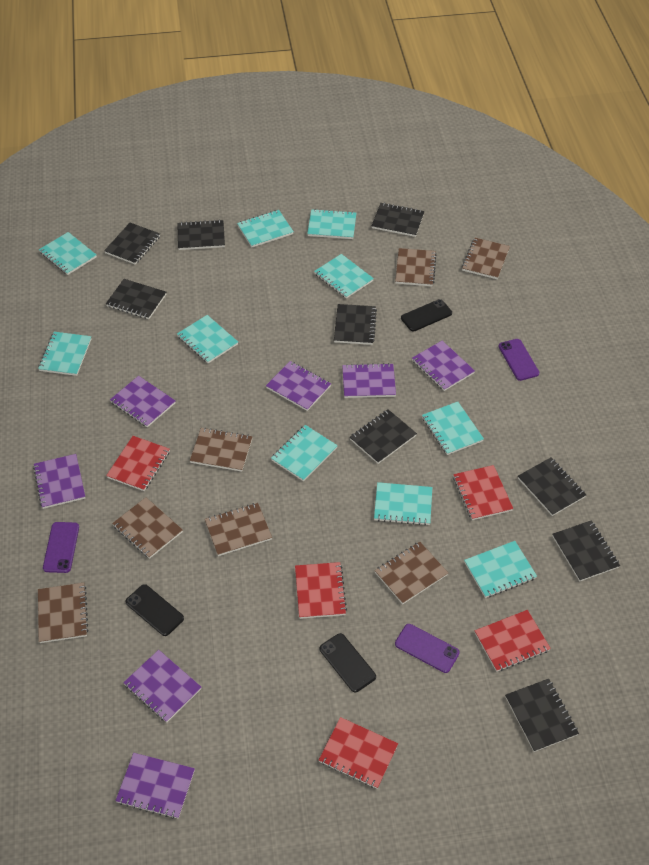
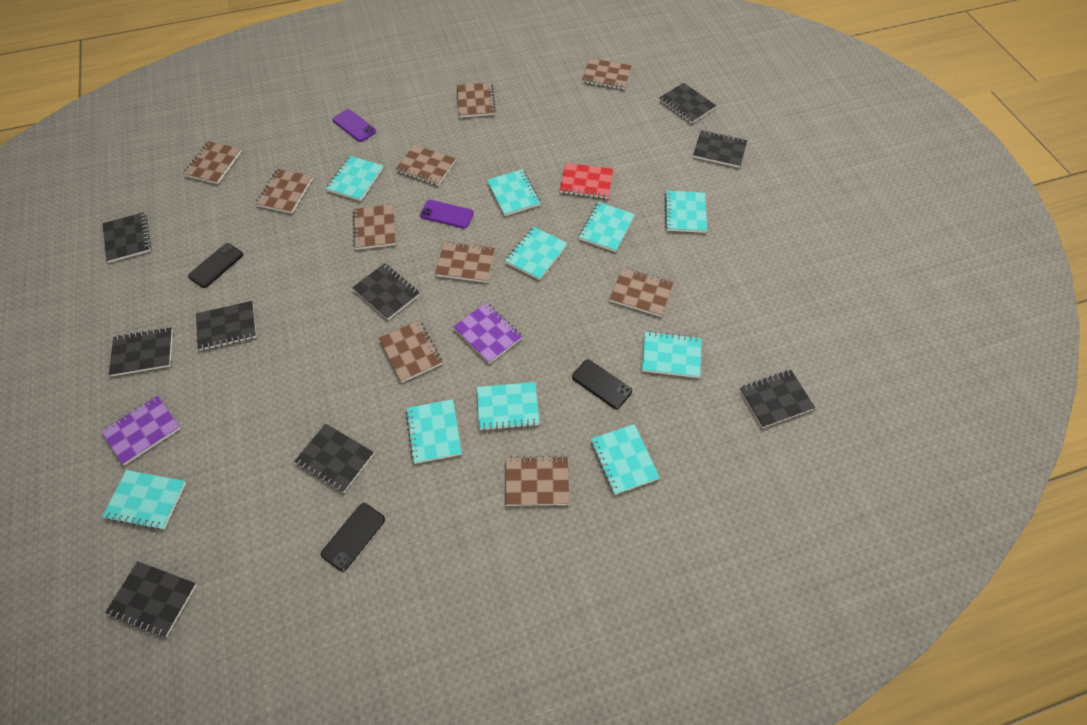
brown notebook: [38,583,88,643] [112,497,183,559] [190,427,252,471] [205,503,272,556] [375,542,448,604] [395,248,436,286] [462,238,510,279] = 7 -> [183,141,242,184] [255,169,313,213] [353,204,396,250] [379,320,442,383] [396,145,456,186] [435,241,495,283] [457,82,496,118] [505,456,570,506] [582,58,632,90] [610,267,673,317] = 10
purple notebook: [33,454,85,509] [110,376,175,427] [115,753,195,819] [123,650,202,723] [266,361,331,411] [342,363,396,398] [412,341,475,391] = 7 -> [101,395,181,465] [453,303,522,364] = 2
purple phone: [43,522,79,573] [395,624,460,673] [498,339,539,381] = 3 -> [332,109,376,142] [420,200,474,229] = 2
red notebook: [106,436,170,491] [295,562,347,619] [319,717,398,789] [453,465,513,520] [475,610,551,672] = 5 -> [560,163,613,199] = 1

